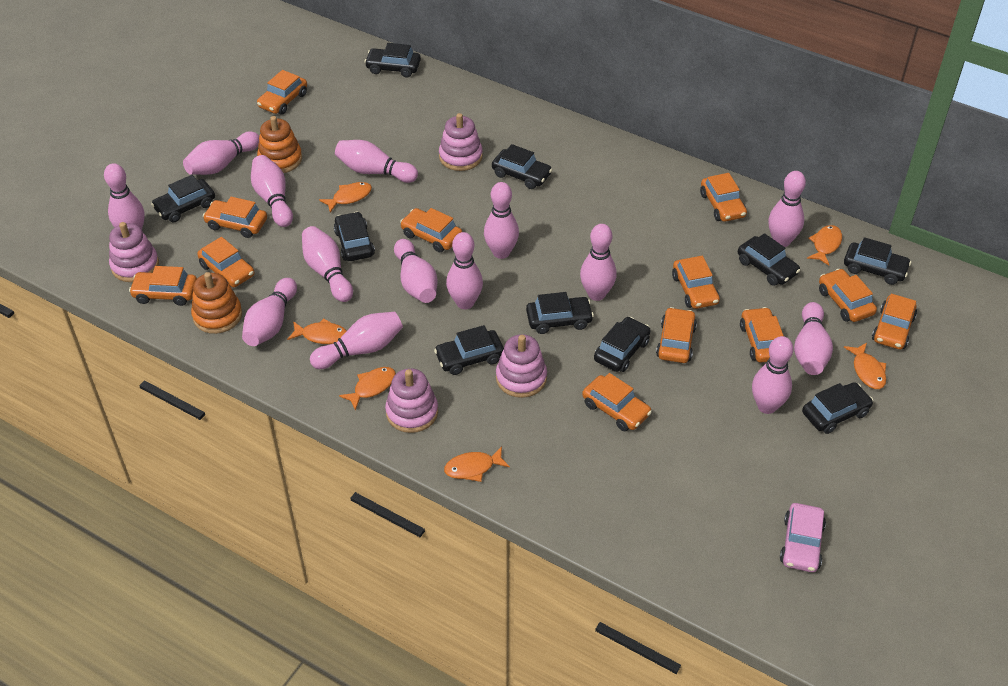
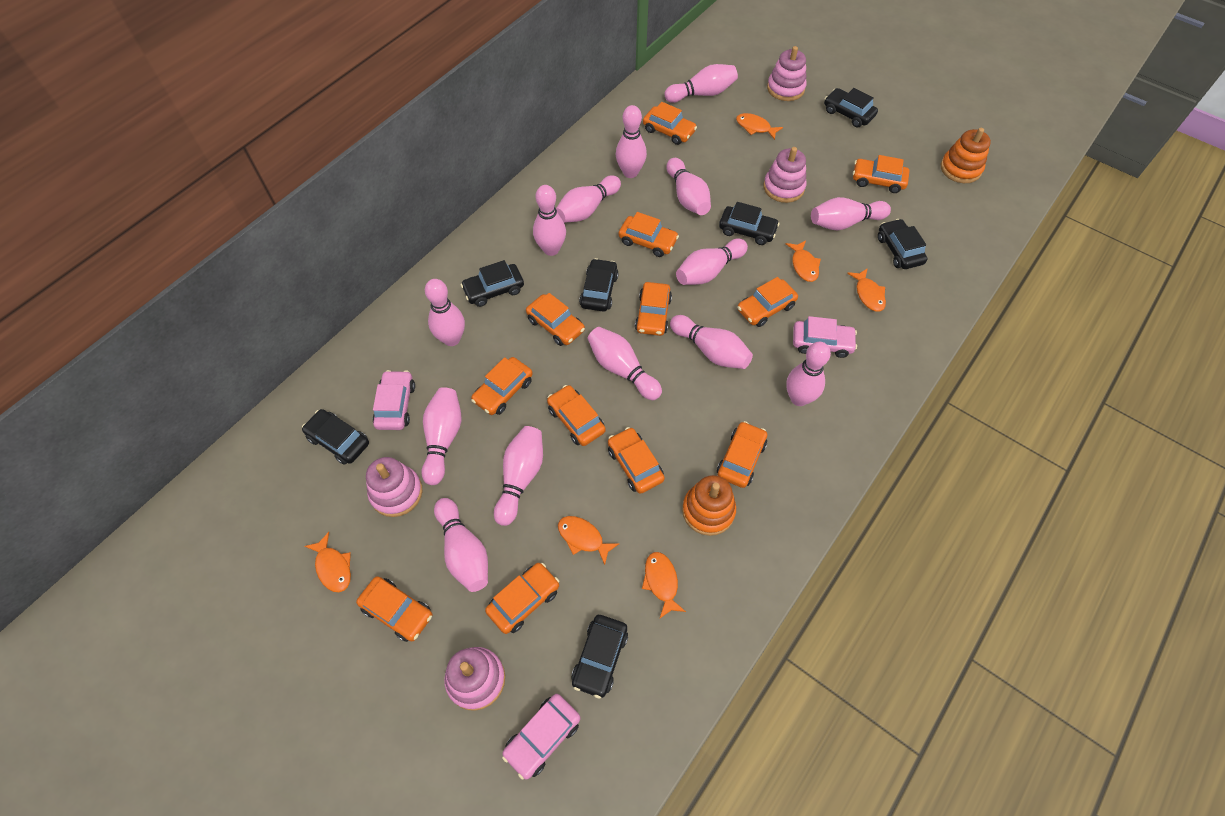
black car: [151,175,215,222] [334,212,375,261] [364,43,421,78] [434,325,504,375] [492,144,552,189] [526,292,594,334] [594,317,651,372] [738,233,800,286] [802,382,873,434] [844,237,911,285] = 10 -> [302,409,369,465] [461,260,524,307] [571,615,628,699] [579,258,619,311] [719,202,780,245] [824,88,878,127] [878,219,928,269] = 7
pink car: [780,503,826,572] = 1 -> [373,370,415,430] [502,694,581,780] [793,316,857,358] = 3

